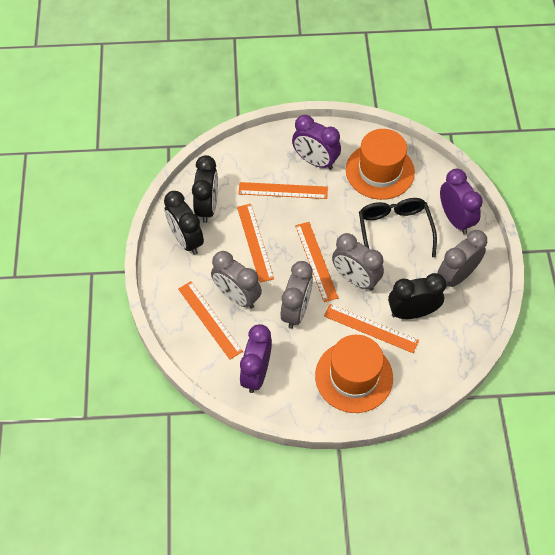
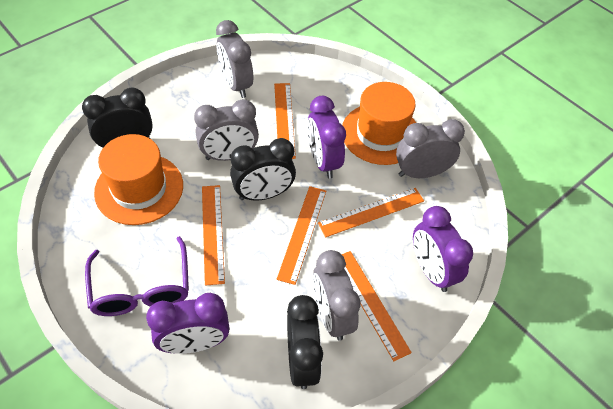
black glasses: [359,198,437,257] = 1 -> none = 0
purple glasses: none = 0 -> [85,236,189,316] = 1

